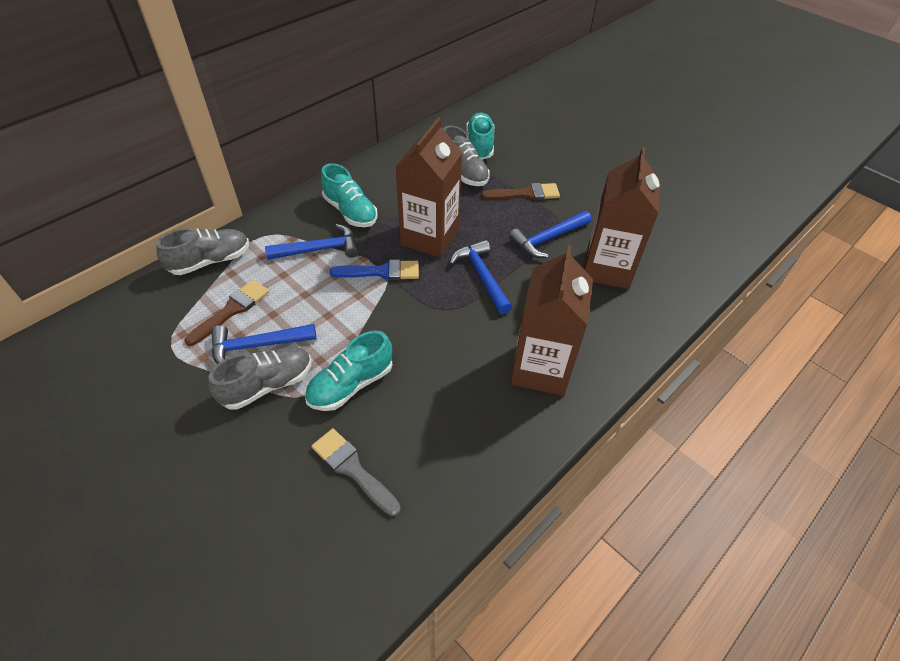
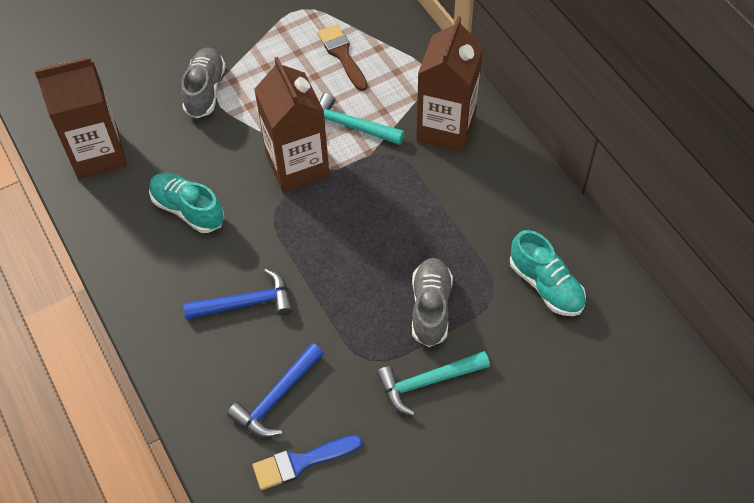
blue hammer: [211,324,317,364] [265,224,359,260] [450,240,512,314] [509,211,591,258] = 4 -> [183,269,293,320] [227,343,324,438] = 2
brown brush: [185,280,269,346] [481,183,560,200] = 2 -> [317,24,368,91] = 1
grey brush: [311,428,401,516] = 1 -> none = 0
grey shoe: [156,228,249,275] [208,347,311,410] [443,126,490,186] = 3 -> [181,47,226,118] [412,258,453,347] = 2
turquoise hammer: none = 0 -> [319,93,405,145] [376,351,490,416] = 2
turquoise shoe: [305,331,393,411] [321,163,378,227] [466,112,494,160] = 3 -> [149,173,224,233] [510,230,586,316] = 2

